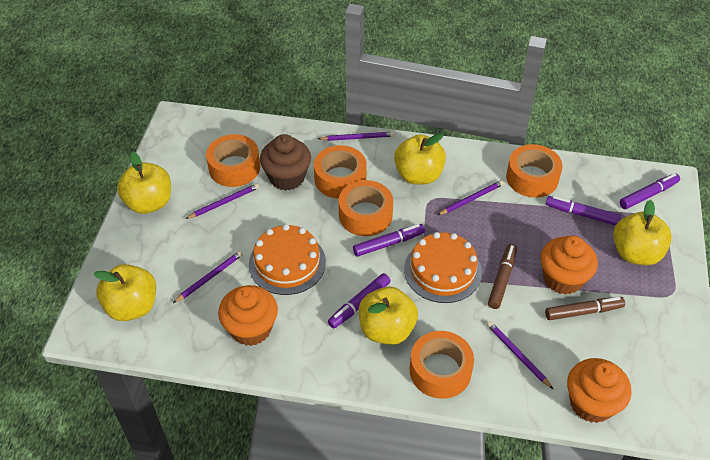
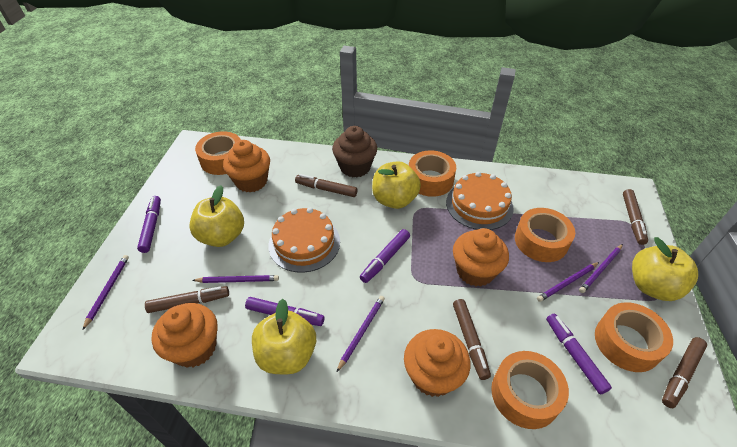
brown marker: [488,244,517,309] [545,297,625,320] = 2 -> [145,286,229,313] [295,174,358,197] [453,299,491,380] [623,189,648,245] [662,337,707,408] = 5
orange cupcake: [218,285,278,346] [540,236,598,295] [567,358,632,423] = 3 -> [152,303,218,368] [223,140,270,193] [404,329,471,397] [453,228,509,286] = 4
yellow apple: [94,264,156,321] [117,152,171,214] [359,287,418,345] [394,133,446,185] [613,200,672,265] = 5 -> [189,185,244,247] [252,299,316,374] [372,161,421,209] [632,237,698,301] = 4

